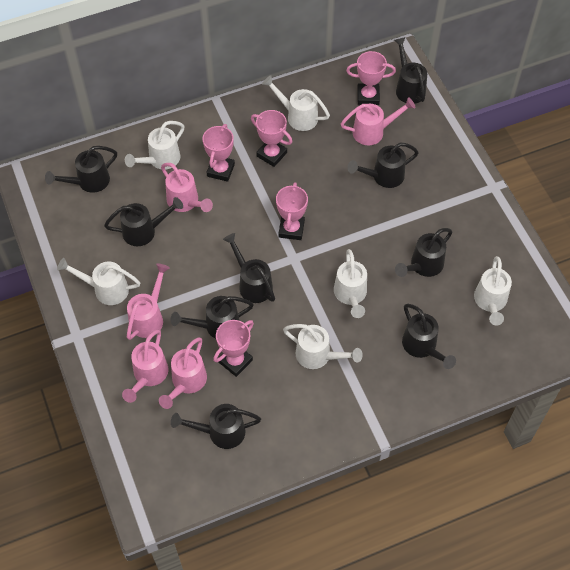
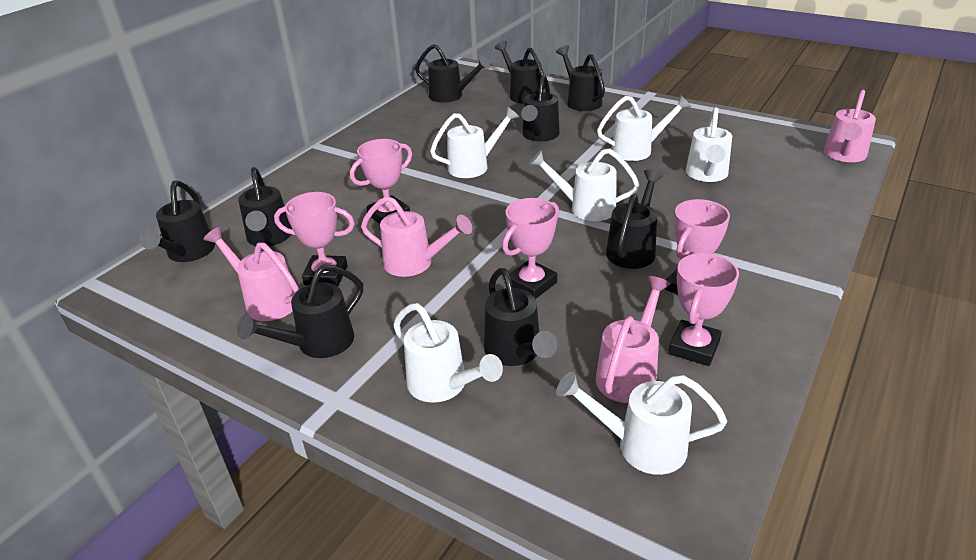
pink watering can: [122,330,168,403] [127,264,170,340] [159,337,207,409] [161,163,213,212] [341,97,415,146] = 5 -> [203,227,300,321] [361,196,472,277] [596,276,671,403] [824,90,876,162] = 4

